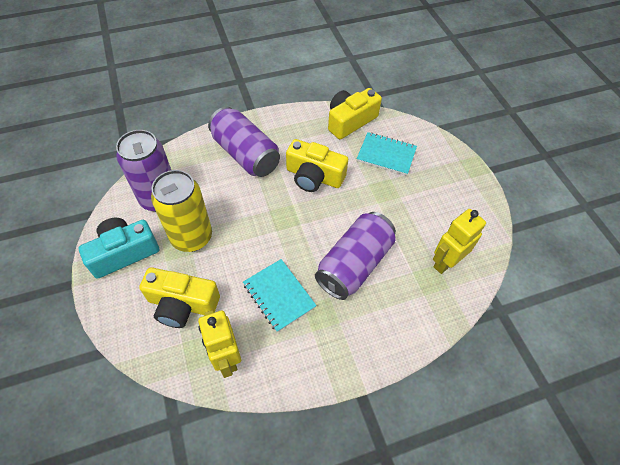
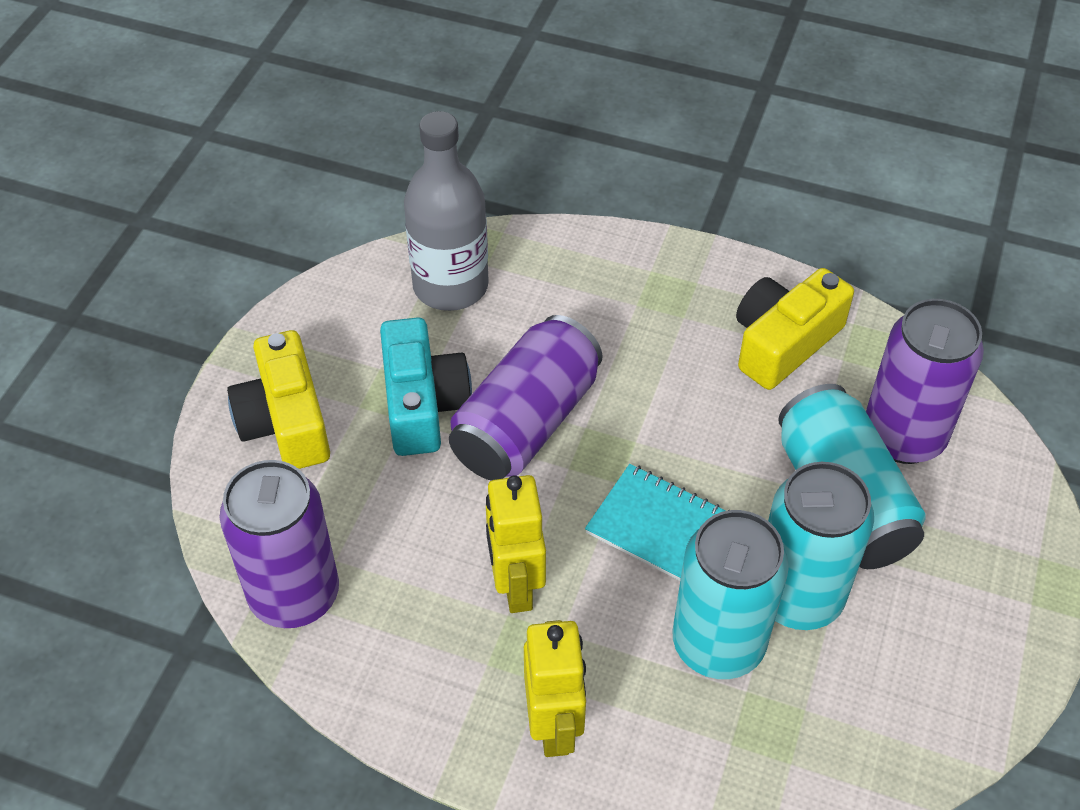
grey bottle: none = 0 -> [404,111,489,311] = 1
turquoise can: none = 0 -> [672,510,789,679] [768,462,874,630] [778,384,926,569] = 3
turquoise notebook: [243,259,317,332] [357,132,417,175] = 2 -> [585,464,729,581] = 1
yellow camera: [139,267,220,328] [286,139,348,192] [328,88,382,139] = 3 -> [227,330,330,469] [736,268,854,390] = 2
yellow can: [151,170,212,252] = 1 -> none = 0

